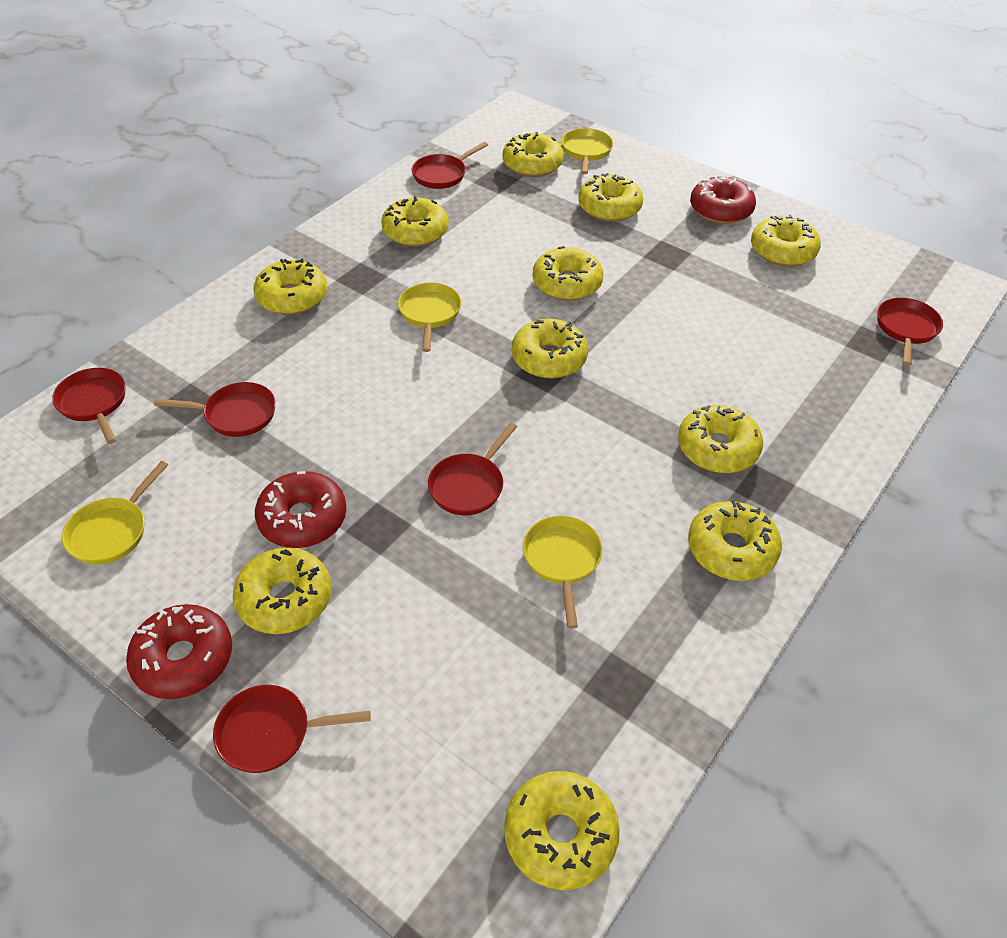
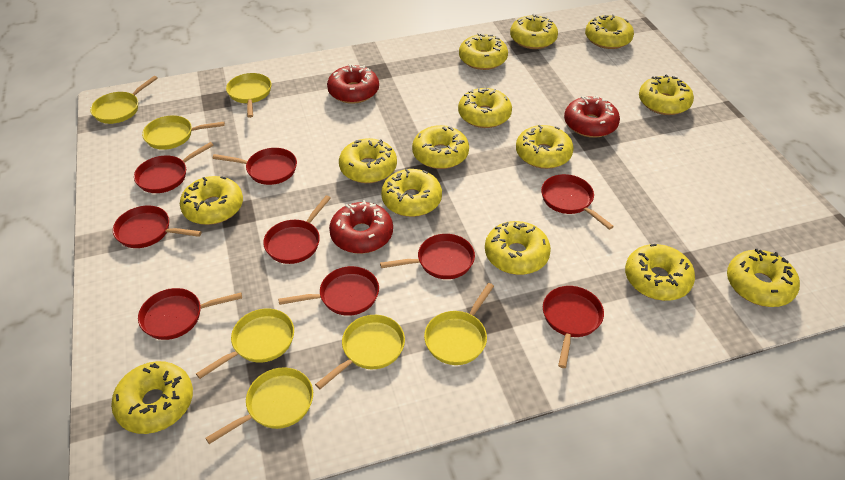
red pan: [52,368,126,444] [154,382,276,437] [213,685,371,773] [411,142,488,189] [428,423,517,515] [877,298,943,366] = 6 -> [113,206,202,248] [134,142,214,193] [138,288,242,340] [212,148,297,185] [263,195,331,264] [278,266,379,316] [380,234,475,279] [541,174,614,230] [543,286,604,368] = 9
yellow donut: [233,547,331,634] [253,259,327,315] [381,196,448,247] [503,132,564,177] [504,771,620,890] [512,319,588,379] [533,246,603,301] [578,173,643,222] [678,405,763,473] [688,500,782,581] [751,215,821,267] = 11 -> [111,361,193,434] [180,176,243,225] [339,138,397,183] [381,169,442,217] [412,125,469,169] [458,88,512,128] [459,33,508,70] [485,221,551,275] [510,14,558,49] [516,125,574,169] [585,15,634,49] [625,244,695,301] [639,74,694,115] [727,249,800,307] = 14
yellow pan: [62,461,168,565] [398,283,461,352] [523,516,603,629] [561,128,613,174] = 4 -> [90,76,158,124] [142,116,225,150] [196,308,294,379] [205,367,313,444] [226,73,272,118] [315,315,405,389] [424,283,494,365] = 7

